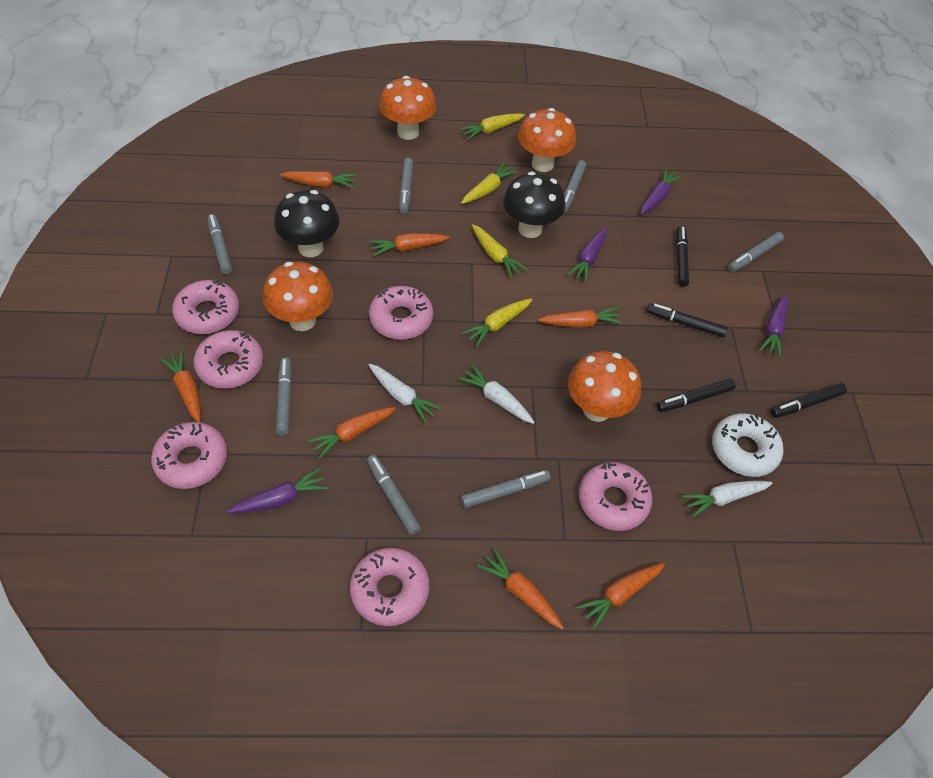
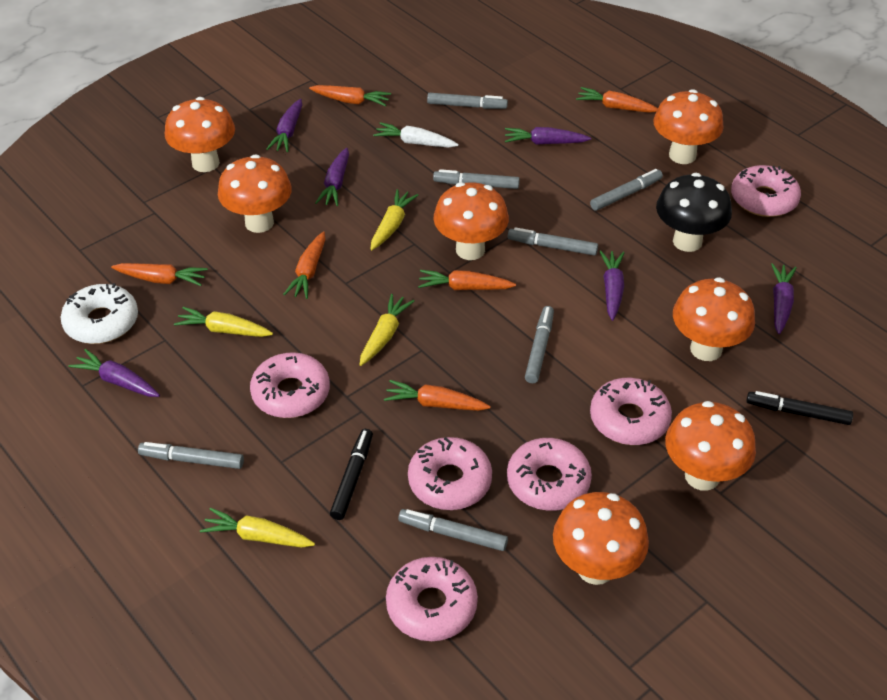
black marker: [647,304,728,337] [656,379,736,412] [676,226,689,287] [770,383,847,418] = 4 -> [330,429,373,520] [746,391,853,425] = 2
black mushroom: [274,190,340,257] [503,172,565,238] = 2 -> [656,173,732,252] = 1
orange carrot: [160,350,201,422] [280,171,357,188] [307,407,396,459] [369,233,450,256] [477,548,564,629] [538,307,623,328] [577,563,665,630] = 7 -> [111,263,208,286] [283,231,325,299] [309,85,391,106] [384,380,491,411] [418,270,516,290] [576,87,658,113] = 6
orange mushroom: [263,262,333,331] [379,76,436,140] [518,108,576,172] [568,351,641,422] = 4 -> [165,97,235,172] [218,154,292,233] [433,182,509,260] [553,492,649,585] [654,89,724,164] [665,401,756,491] [673,277,755,361] = 7
purple carrot: [227,468,328,513] [567,227,607,283] [641,168,682,215] [759,294,788,358] = 4 -> [69,349,160,397] [267,99,302,152] [315,148,349,206] [505,127,591,145] [599,251,624,321] [771,263,797,334] = 6
white carrot: [369,364,442,423] [458,364,535,424] [681,481,773,518] = 3 -> [373,122,459,148] = 1

